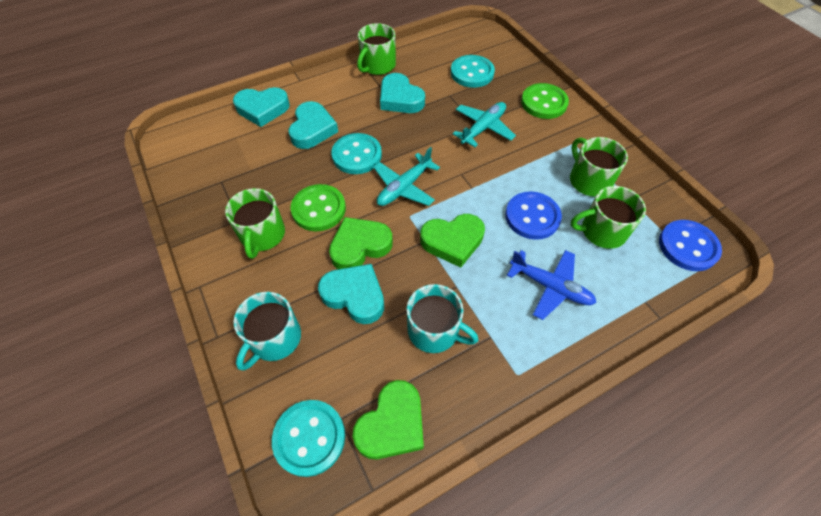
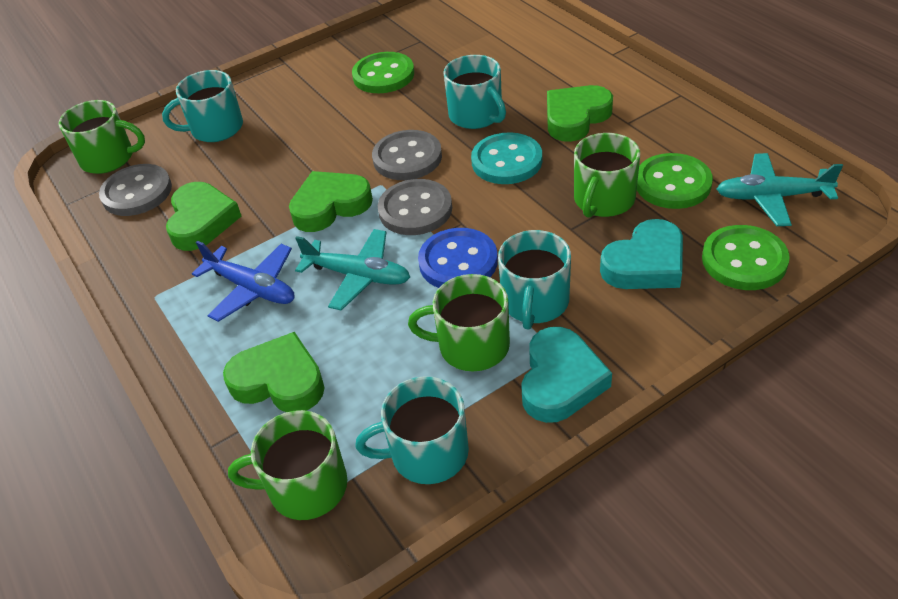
blue button: [505,191,562,240] [659,220,722,271] = 2 -> [418,228,498,288] = 1
green button: [291,184,346,231] [521,83,569,119] = 2 -> [352,52,414,93] [637,153,713,209] [702,225,790,290] = 3
green heart: [329,217,393,269] [352,380,424,459] [420,214,485,268] = 3 -> [166,182,241,251] [223,332,325,412] [289,171,373,232] [547,85,613,142] = 4
grey button: none = 0 -> [99,164,172,216] [372,130,442,180] [378,179,452,235] = 3
turquoise button: [272,400,345,477] [331,133,382,174] [451,55,495,88] = 3 -> [471,132,542,184] = 1
turquoise heart: [233,87,290,127] [288,101,338,149] [318,264,384,324] [380,73,425,113] = 4 -> [521,327,612,423] [600,219,683,289] = 2
turquoise mug: [234,292,301,371] [407,284,478,353] = 2 -> [162,70,243,142] [355,376,469,484] [443,55,506,129] [498,230,571,329] = 4

